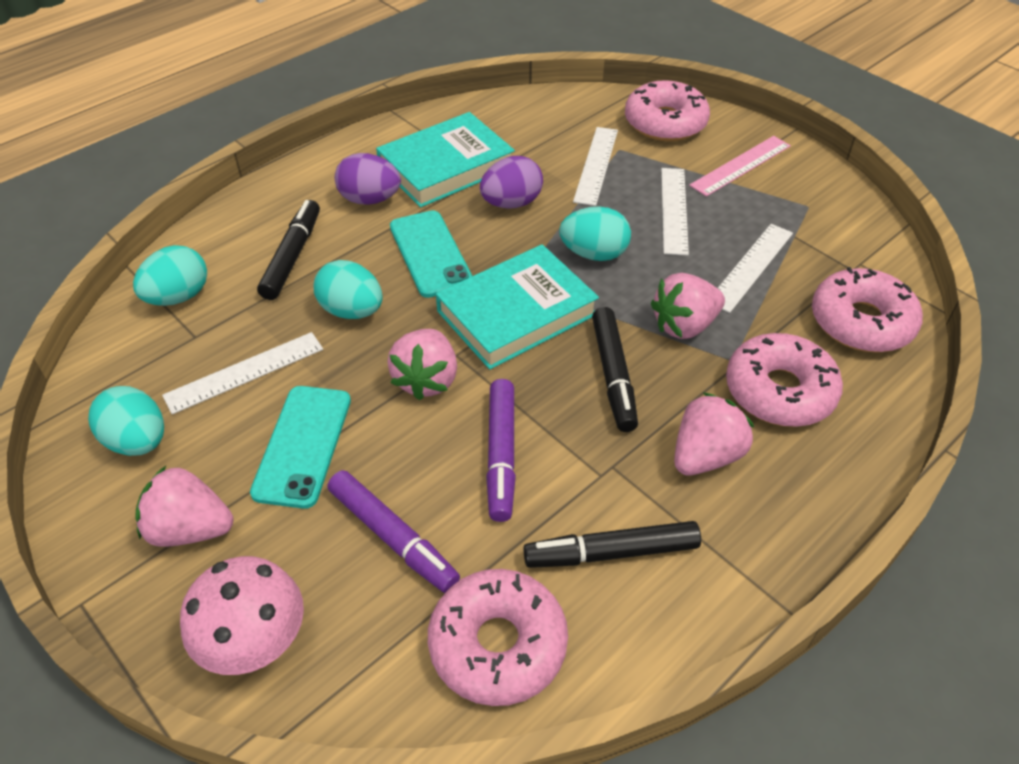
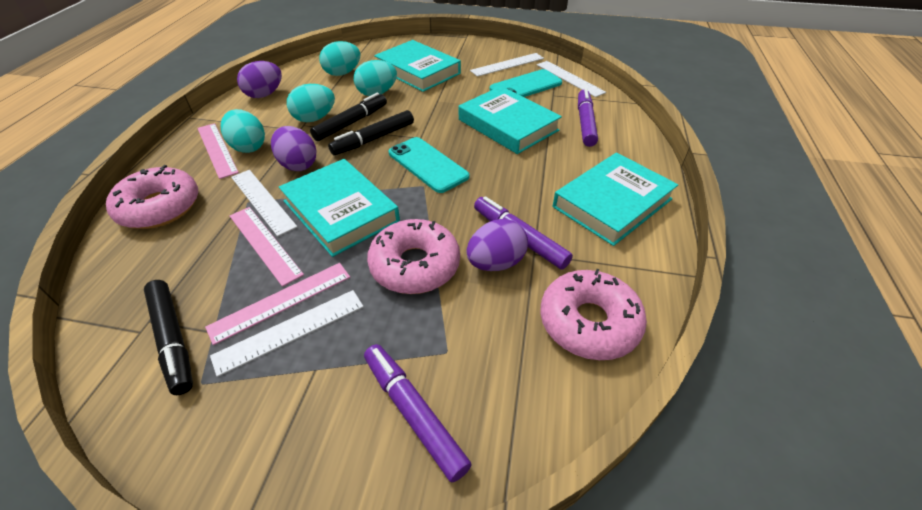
pink donut: [428,569,568,706] [625,80,710,141] [726,333,843,427] [812,267,923,353] = 4 -> [106,165,198,229] [367,219,460,294] [540,269,647,360] = 3
pink mushroom: [180,556,304,675] = 1 -> none = 0
pink ruler: [689,136,791,197] = 1 -> [197,123,239,179] [205,263,350,345] [230,207,304,287] = 3
pink strawberry: [135,466,234,547] [387,329,457,400] [651,273,725,339] [674,392,754,476] = 4 -> none = 0
purple egg: [335,153,401,205] [480,156,543,209] = 2 -> [237,61,282,98] [271,126,316,171] [466,219,528,271] = 3
purple marker: [328,470,460,593] [486,379,516,522] = 2 -> [364,344,472,483] [474,196,573,270] [578,88,598,147] = 3
turquoise book: [376,112,515,208] [436,244,599,370] = 2 -> [279,159,400,257] [374,40,461,92] [459,86,562,154] [553,153,678,246] = 4

